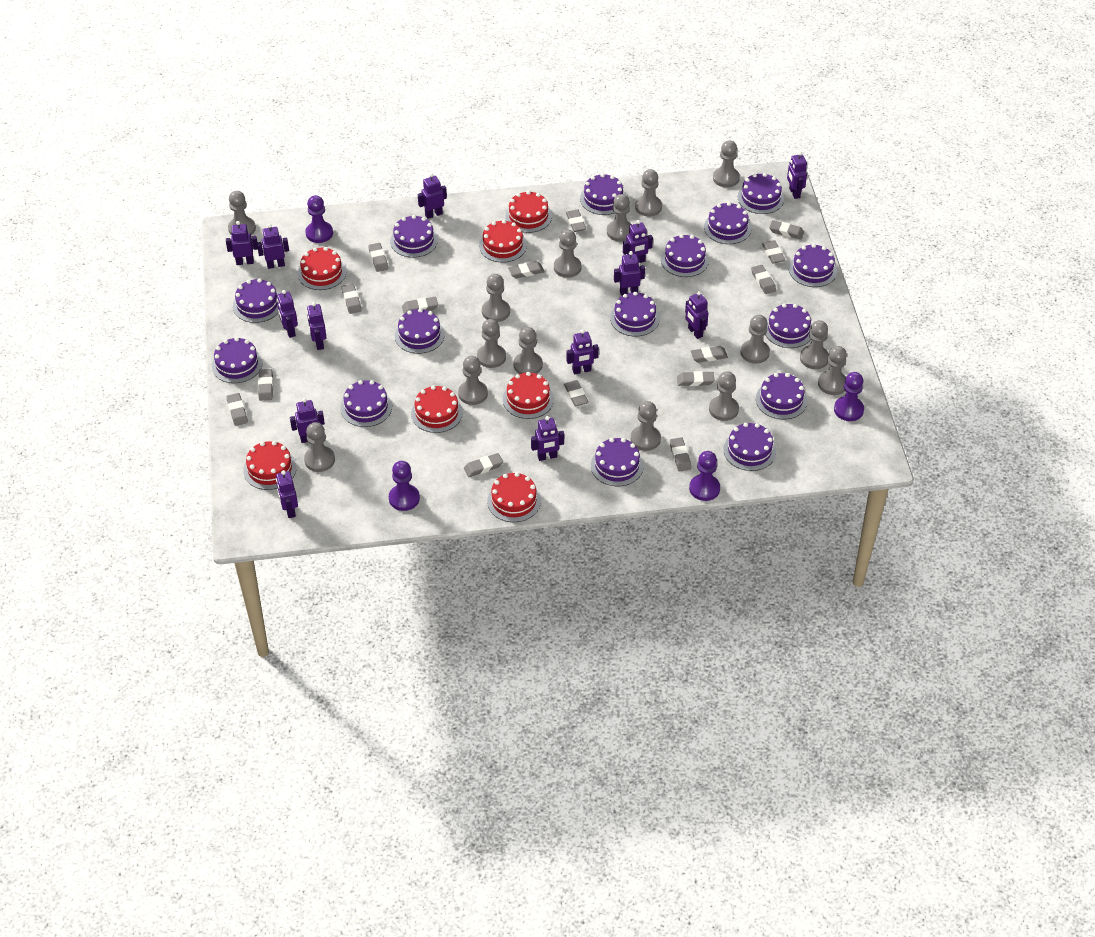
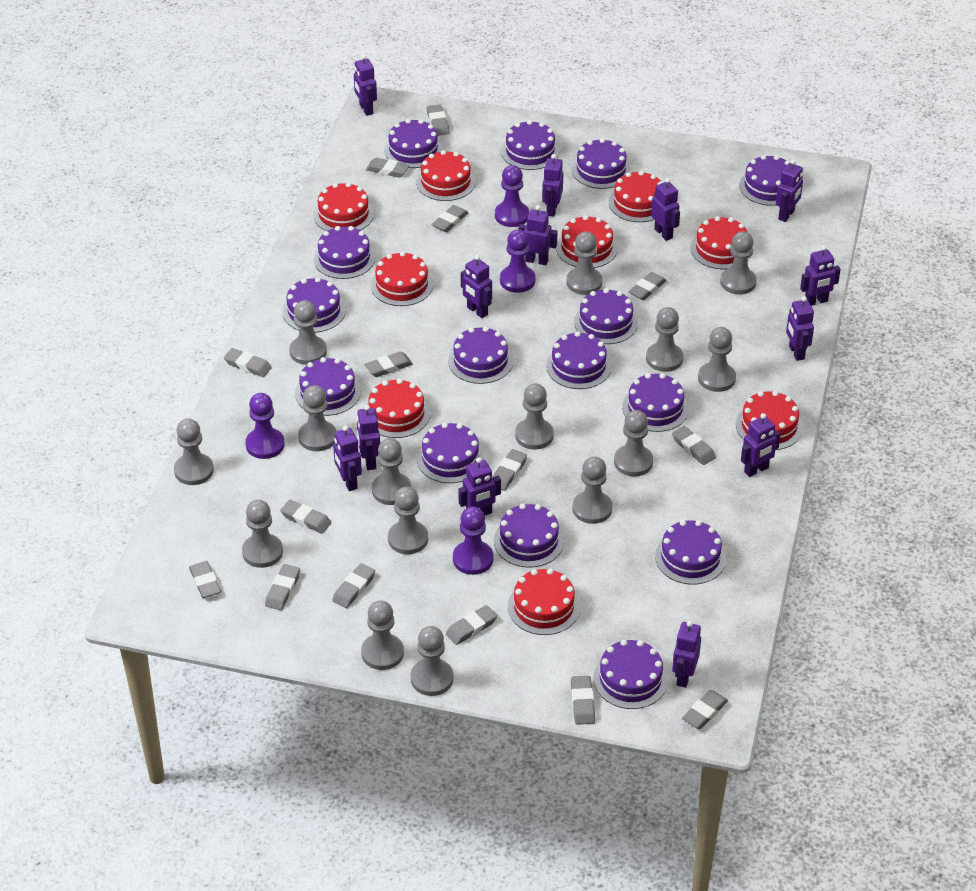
red cake: [243,441,297,490] [298,247,346,290] [411,385,463,433] [479,220,527,262] [487,472,541,522] [503,372,554,419] [505,191,552,233] = 7 -> [314,182,374,231] [367,379,430,438] [371,251,433,306] [416,150,475,201] [508,569,580,635] [556,215,617,268] [609,171,663,222] [691,216,750,269] [736,391,803,450] = 9

